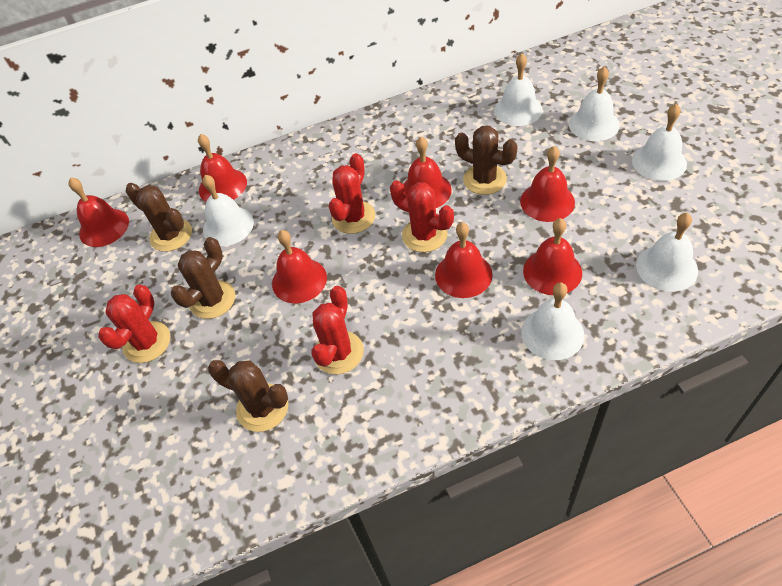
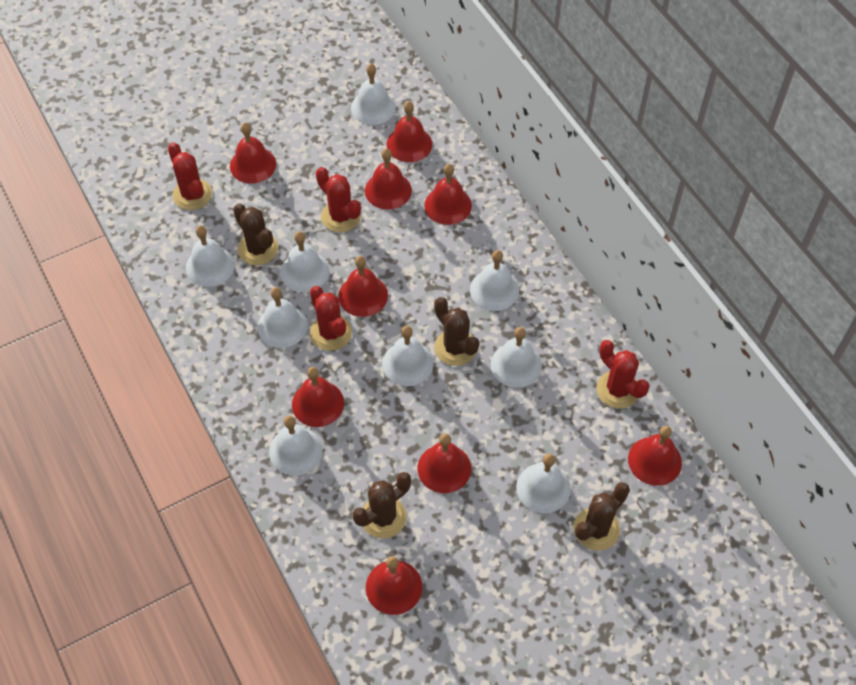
red bell: [68,178,129,247] [198,134,247,202] [272,230,327,303] [403,137,452,208] [435,222,492,298] [520,146,575,222] [523,218,582,295] = 7 -> [230,122,276,183] [292,367,344,427] [338,256,388,317] [365,148,412,210] [366,556,422,615] [387,101,432,162] [418,433,471,493] [424,164,472,225] [628,426,682,486] = 9
white bell: [202,175,254,246] [494,53,543,126] [521,282,584,360] [569,66,620,141] [632,104,687,181] [636,213,698,292] = 6 -> [186,226,235,287] [257,287,308,348] [269,415,323,475] [280,231,329,292] [351,64,396,125] [382,326,433,386] [470,250,519,311] [491,327,542,388] [516,454,571,513] = 9

